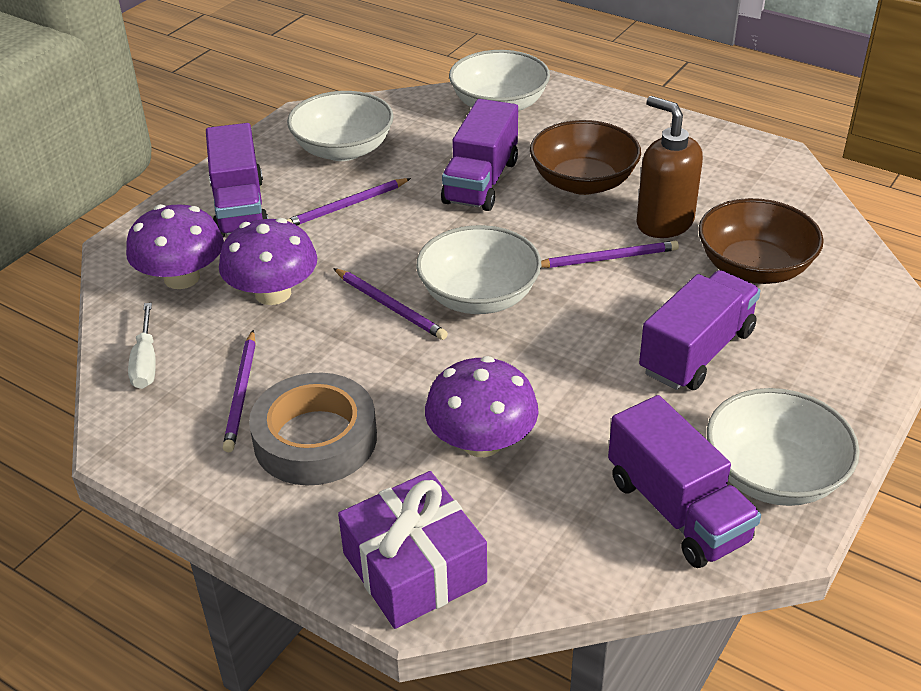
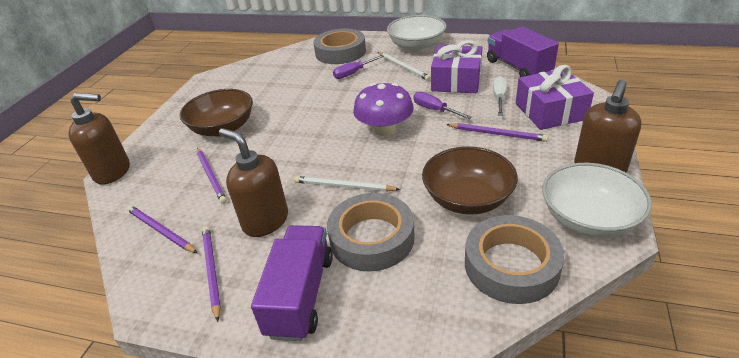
brown soap dispenser: [636,96,703,238] = 1 -> [69,93,130,185] [219,128,288,237] [574,80,641,173] = 3
grey tape: [249,373,377,486] = 1 -> [313,29,366,64] [327,193,415,271] [465,215,565,304] = 3
purple gift: [338,471,487,629] = 1 -> [431,40,482,93] [516,65,594,130] = 2
purple mushroom: [126,204,224,289] [219,218,317,305] [425,356,539,457] = 3 -> [353,83,414,136] = 1
purple screwdriver: none = 0 -> [333,55,384,79] [413,92,472,119] = 2
purple truck: [206,123,268,238] [441,99,518,211] [608,395,761,568] [639,270,761,390] = 4 -> [251,225,333,341] [487,27,559,77] = 2
white bowl: [287,91,394,161] [416,225,542,314] [449,50,550,111] [707,388,860,506] = 4 -> [387,15,447,52] [542,163,652,238] = 2
white pencil: none = 0 -> [294,176,400,192] [378,52,431,81] = 2

